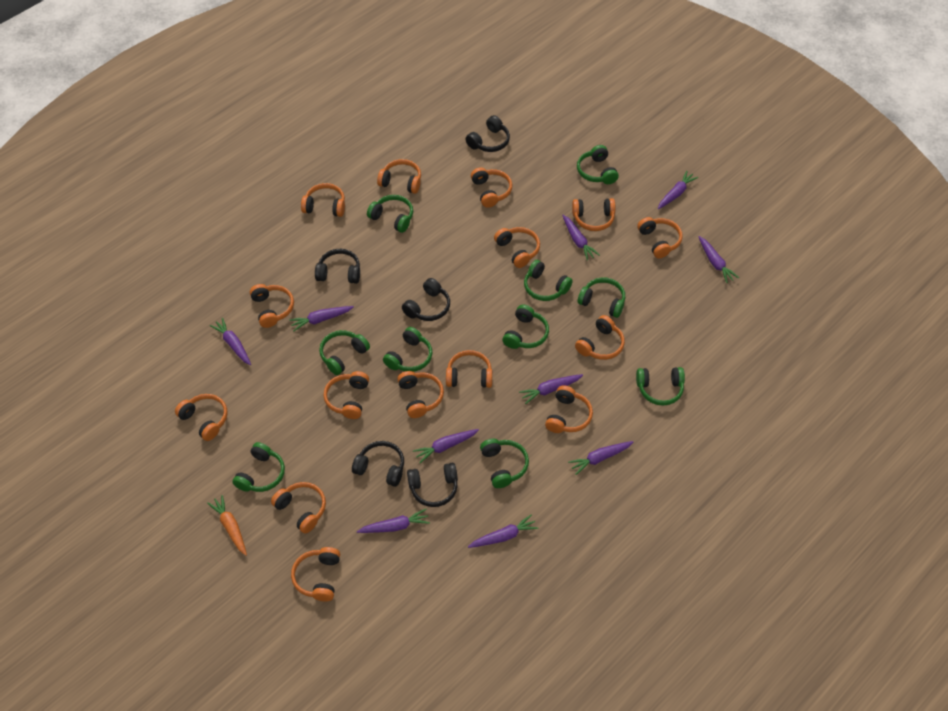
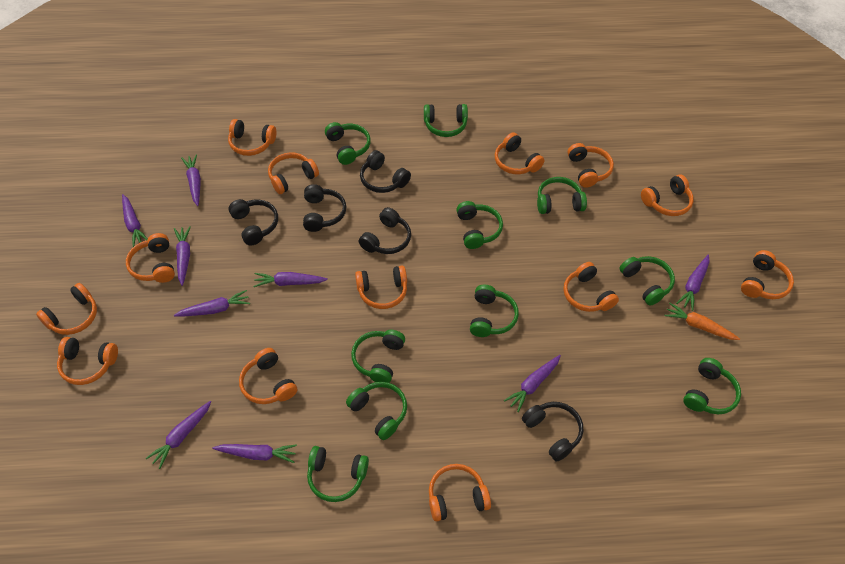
orange headphones: [175,394,228,441] [250,284,294,328] [271,482,326,533] [291,547,340,601] [301,183,345,217] [324,371,369,419] [377,159,421,194] [397,371,444,418] [446,350,492,388] [471,167,512,208] [494,227,540,268] [545,385,593,433] [572,198,615,231] [575,315,625,360] [637,217,683,259] = 15 -> [36,283,97,335] [57,337,118,385] [126,233,175,283] [228,119,276,156] [239,348,297,404] [268,152,319,194] [355,266,407,309] [429,464,491,521] [495,132,545,174] [563,262,619,312] [567,143,614,188] [641,174,694,216] [741,250,794,299] = 13
purple carrot: [210,318,251,365] [289,306,354,331] [357,509,430,533] [413,429,479,463] [468,514,539,548] [519,374,583,404] [562,215,599,261] [568,441,633,475] [658,171,698,209] [698,236,739,283] = 10 -> [122,194,148,247] [146,401,211,469] [174,226,191,286] [174,290,250,317] [181,154,201,206] [213,444,297,463] [253,272,328,287] [504,355,561,412] [676,255,709,311] = 9

